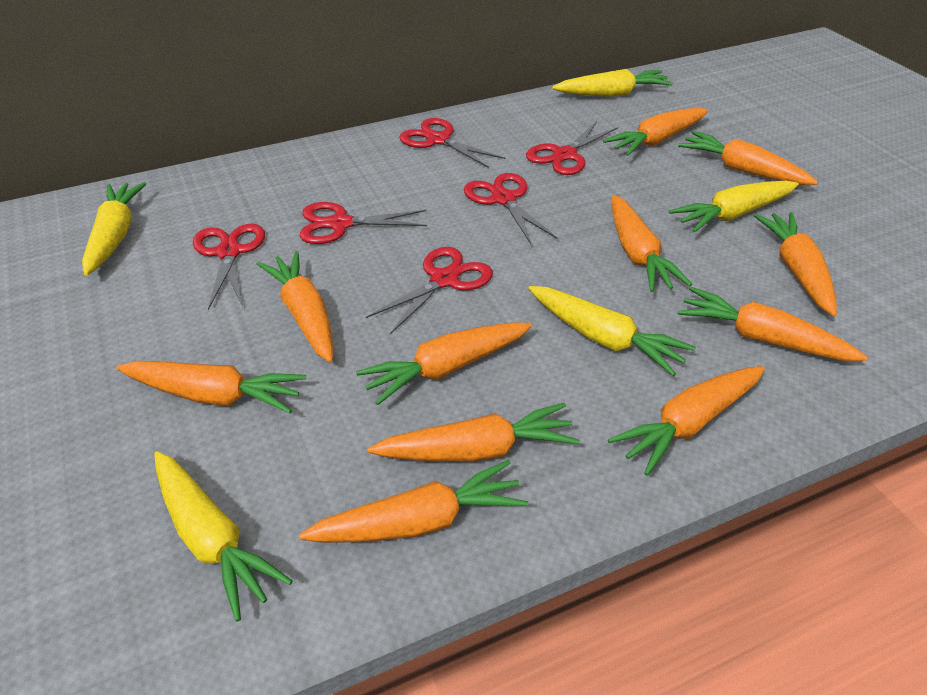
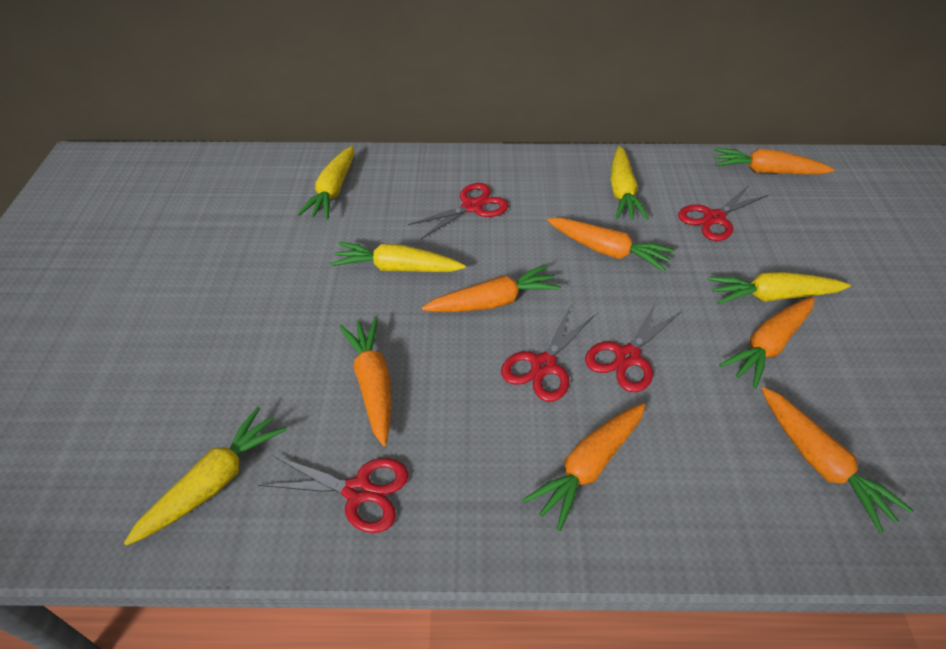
orange carrot: [116,361,306,414] [257,251,333,363] [299,460,528,543] [356,322,532,405] [368,403,579,462] [603,108,708,156] [608,366,765,476] [611,195,692,292] [678,131,818,185] [678,287,868,361] [754,212,837,316] = 11 -> [339,317,391,446] [422,264,561,312] [523,403,646,531] [547,218,675,272] [714,148,834,174] [719,297,815,389] [762,387,913,533] = 7
red scissors: [193,224,265,310] [300,202,427,244] [366,247,493,334] [399,118,505,168] [464,173,558,244] [526,121,618,175] = 6 -> [258,455,409,533] [408,183,509,239] [501,306,595,402] [585,300,681,392] [678,185,768,241] = 5

